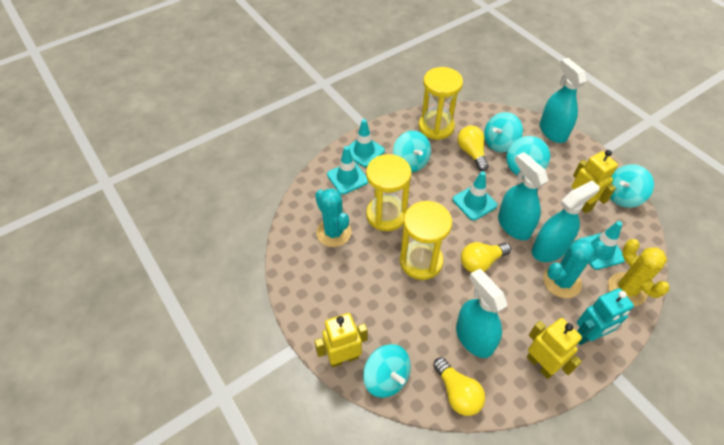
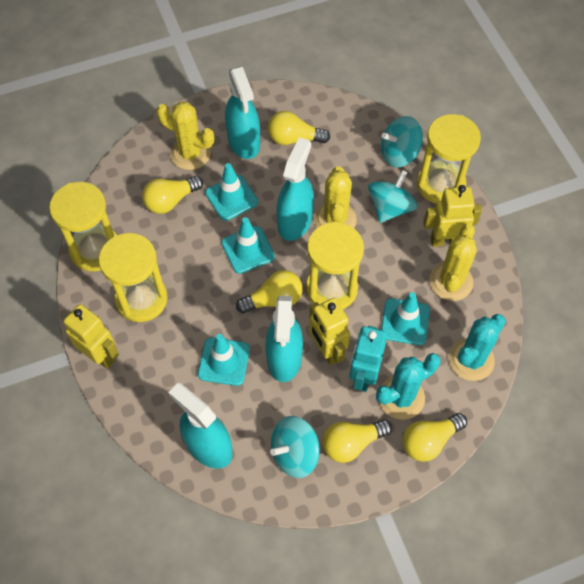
turquoise spinning top: [363,344,411,398] [393,131,431,172] [484,112,523,153] [506,136,550,177] [610,164,654,208] = 5 -> [270,416,320,478] [368,170,417,223] [381,116,423,168] = 3
yellow cactus: [608,239,670,306] = 1 -> [156,102,214,170] [314,166,357,228] [429,224,477,301] = 3
yellow hourglass: [366,154,411,231] [400,201,452,280] [419,67,463,140] = 3 -> [49,182,117,271] [99,233,168,322] [306,222,364,309] [417,114,481,203] = 4
yellow light bulb: [433,357,485,416] [458,126,489,171] [461,242,511,272] = 3 -> [142,176,203,214] [236,270,303,313] [268,111,330,145] [322,419,392,463] [403,413,467,462] = 5

